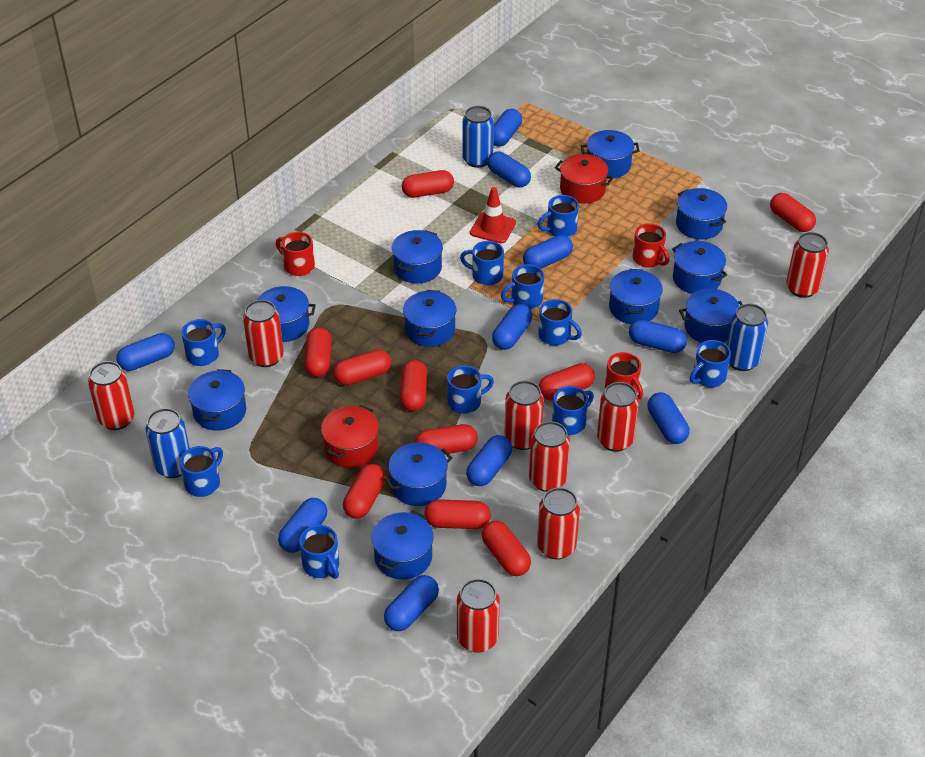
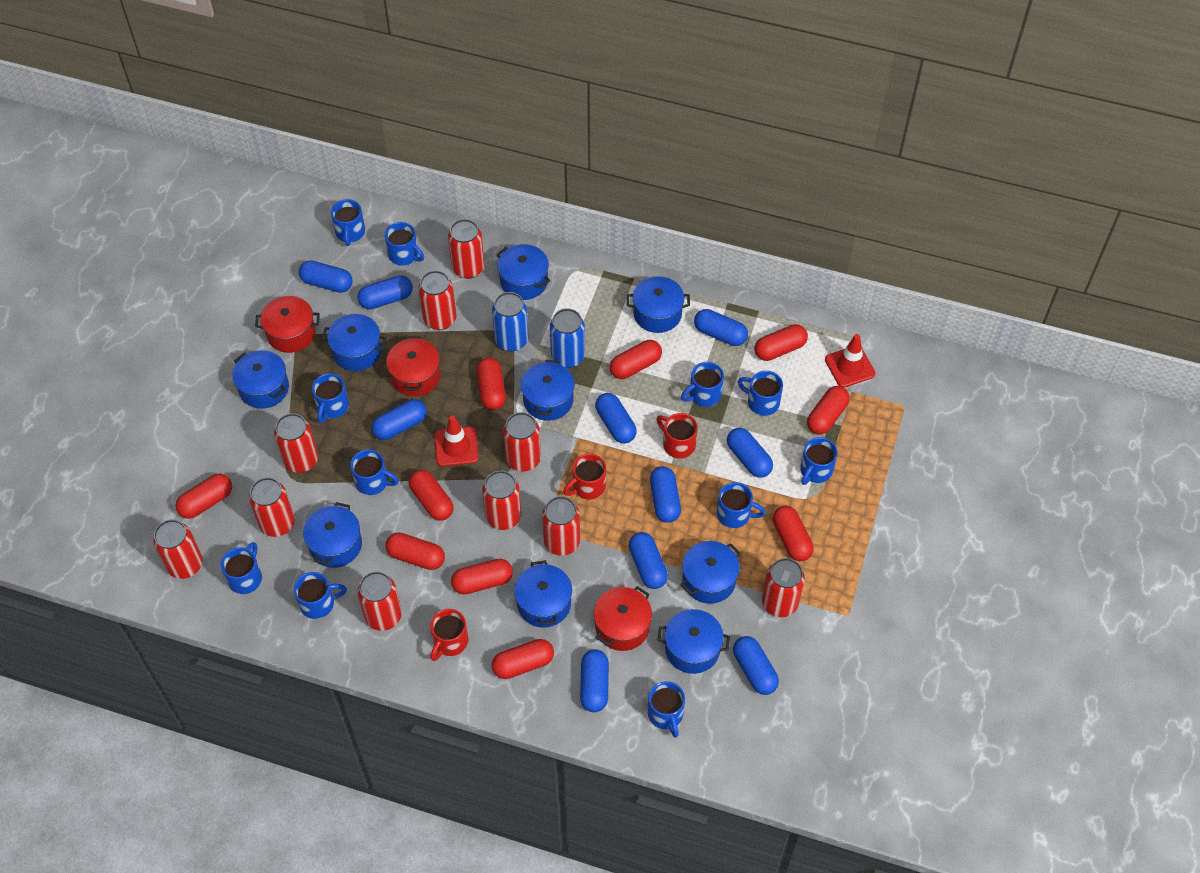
blue can: [146,408,189,478] [462,106,494,168] [727,304,768,371] = 3 -> [492,292,529,352] [550,308,585,368] = 2
blue mug: [180,446,223,497] [182,319,226,366] [299,525,339,579] [447,365,494,414] [460,241,504,285] [501,264,544,309] [538,195,579,237] [538,299,582,345] [552,386,594,435] [690,340,731,387] = 10 -> [221,542,262,594] [294,572,347,619] [312,373,349,423] [331,199,365,246] [350,449,399,495] [385,222,424,266] [648,681,685,738] [681,362,724,407] [717,482,766,528] [738,371,783,416] [800,437,838,485] = 11
blue pot: [188,369,246,431] [257,286,316,342] [372,511,433,580] [384,442,452,506] [392,230,443,283] [403,290,456,347] [581,130,640,179] [609,269,663,324] [672,241,727,294] [676,188,727,239] [679,288,743,343] = 11 -> [232,350,289,409] [303,502,362,568] [321,314,387,371] [496,244,550,300] [514,560,572,628] [521,359,575,421] [627,276,690,333] [657,609,730,674] [680,541,741,604] = 9
red can: [88,361,135,430] [243,300,284,367] [457,579,500,653] [504,381,544,450] [529,421,570,492] [537,487,580,560] [597,382,639,452] [786,232,829,298] = 8 -> [153,519,203,579] [249,477,295,537] [274,413,318,473] [357,571,402,631] [418,270,456,330] [448,219,485,279] [482,471,522,530] [503,412,541,472] [542,496,580,556] [762,558,805,617] = 10
red pot: [321,405,379,468] [555,154,613,204] = 2 -> [255,296,320,353] [386,336,440,396] [594,586,652,651] = 3
red traffic cone: [470,187,516,243] = 1 -> [434,415,478,466] [825,334,875,387] = 2

